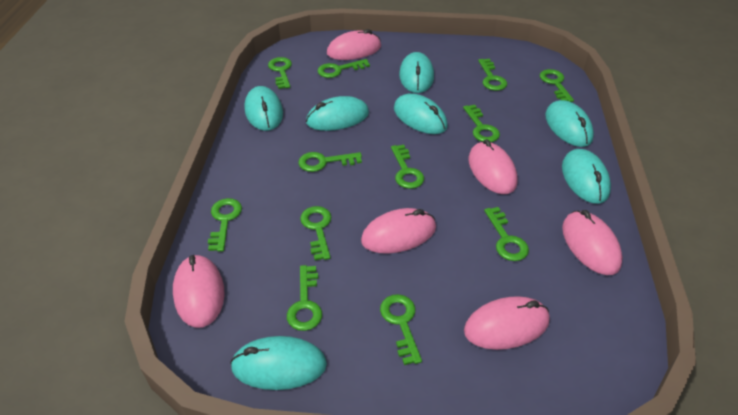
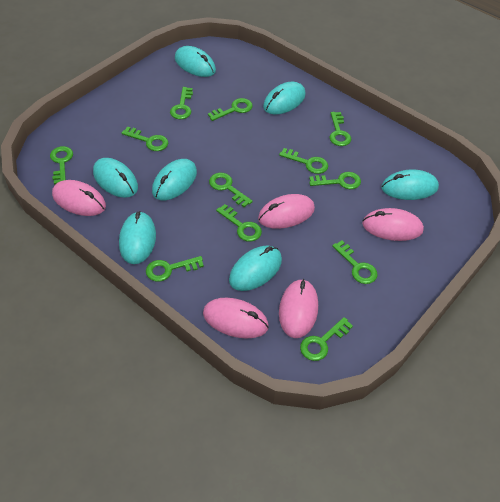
pink mouse: [173,255,225,328] [327,29,381,60] [361,208,436,254] [464,296,550,350] [469,139,518,194] [562,210,623,275] = 6 -> [52,180,106,216] [203,298,269,339] [258,194,315,229] [279,279,318,338] [362,208,424,241] = 5

